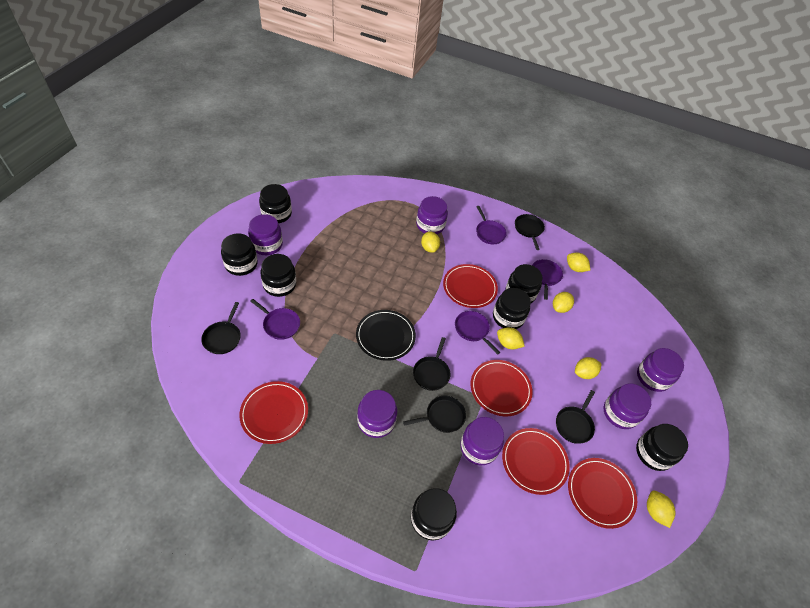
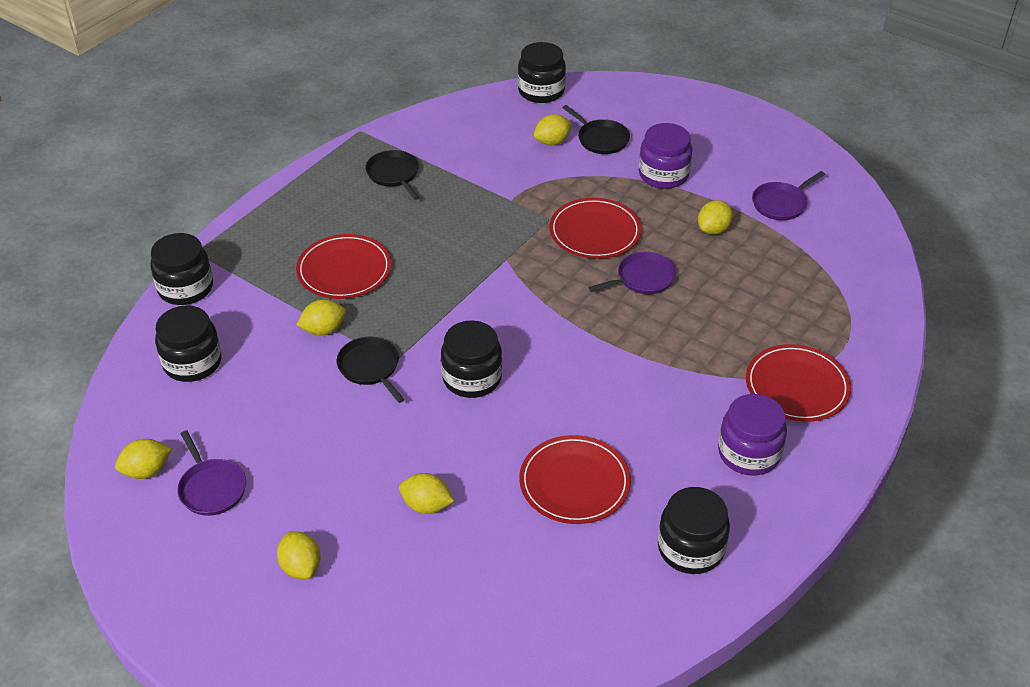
black jar: [221,233,258,276] [259,184,292,223] [260,254,296,297] [411,488,457,540] [493,288,531,329] [505,264,542,303] [636,424,688,471] = 7 -> [150,233,213,305] [155,305,222,382] [441,320,502,398] [518,42,566,103] [658,487,730,574] = 5
black pan: [201,302,241,354] [403,396,466,433] [413,337,450,391] [515,214,545,250] [556,390,595,444] = 5 -> [337,337,405,403] [366,150,419,200] [562,105,630,154] = 3
black plate: [356,310,416,361] = 1 -> none = 0
purple jar: [248,214,283,255] [357,390,397,438] [416,196,448,234] [460,417,504,465] [604,384,651,429] [637,348,684,392] = 6 -> [639,123,692,189] [718,394,787,476] = 2
purple pan: [250,299,300,340] [455,311,500,355] [476,206,507,244] [532,259,563,300] = 4 -> [177,430,246,516] [589,252,676,294] [752,171,825,220] = 3
red plate: [239,381,308,444] [443,264,498,308] [470,360,533,416] [502,428,570,495] [568,458,637,529] = 5 -> [296,234,392,299] [519,435,631,524] [549,198,642,259] [746,344,851,422] = 4

